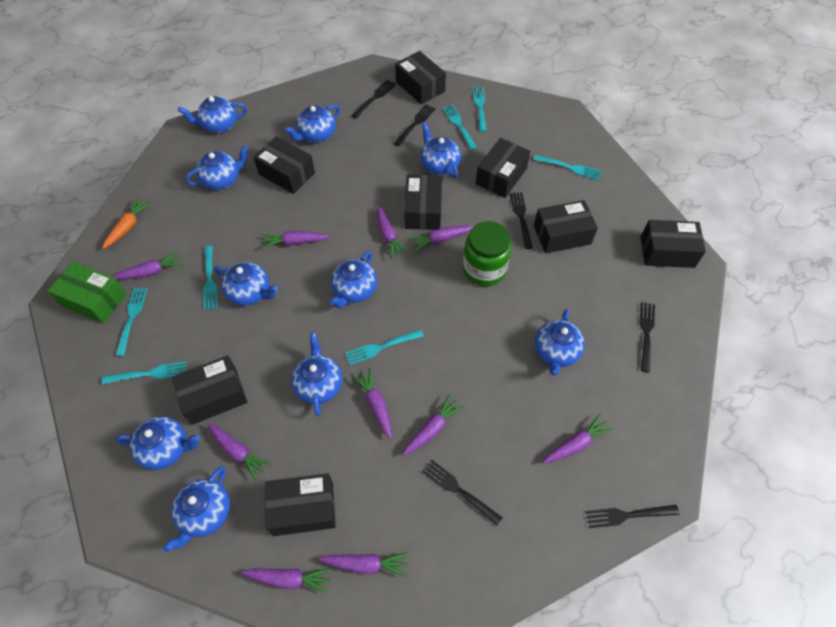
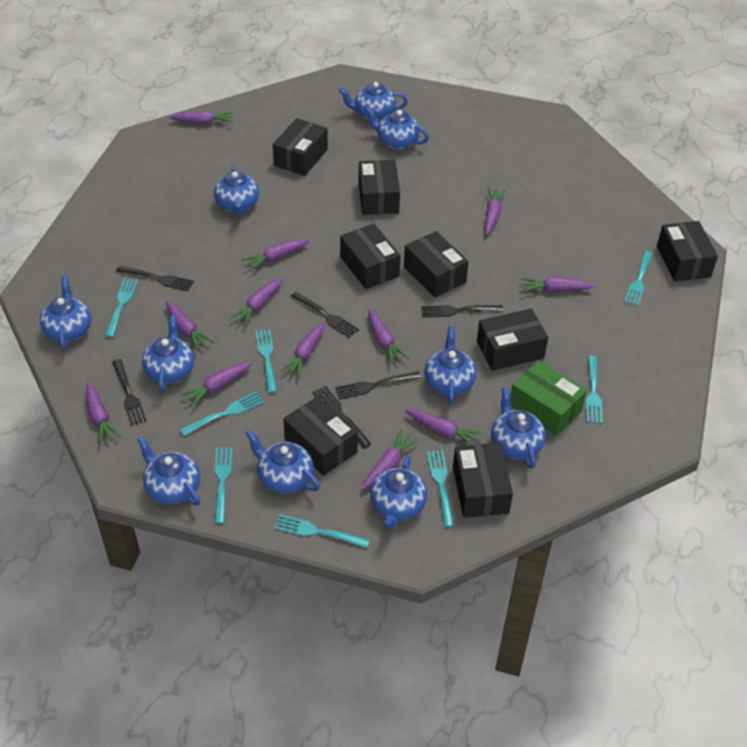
green jar: [463,221,511,286] = 1 -> none = 0
orange carrot: [102,198,151,249] = 1 -> none = 0
purple carrot: [113,251,183,279] [207,423,271,480] [241,568,331,594] [262,231,329,249] [319,552,408,577] [352,368,392,439] [377,206,408,259] [402,394,465,456] [408,226,474,252] [543,414,614,463] = 10 -> [86,382,121,444] [166,301,214,351] [169,111,233,124] [180,362,252,407] [229,278,283,326] [242,239,310,271] [281,322,325,378] [361,429,419,490] [368,309,409,365] [405,409,484,445] [485,188,506,234] [521,277,596,292] = 12
turquoise fork: [101,361,187,385] [115,288,148,356] [203,246,218,310] [345,329,424,366] [443,105,477,150] [472,87,487,132] [534,155,601,180] = 7 -> [105,278,138,338] [180,392,264,436] [214,447,233,524] [255,329,277,393] [274,514,370,548] [427,450,455,527] [586,355,603,424] [624,251,653,306] = 8

